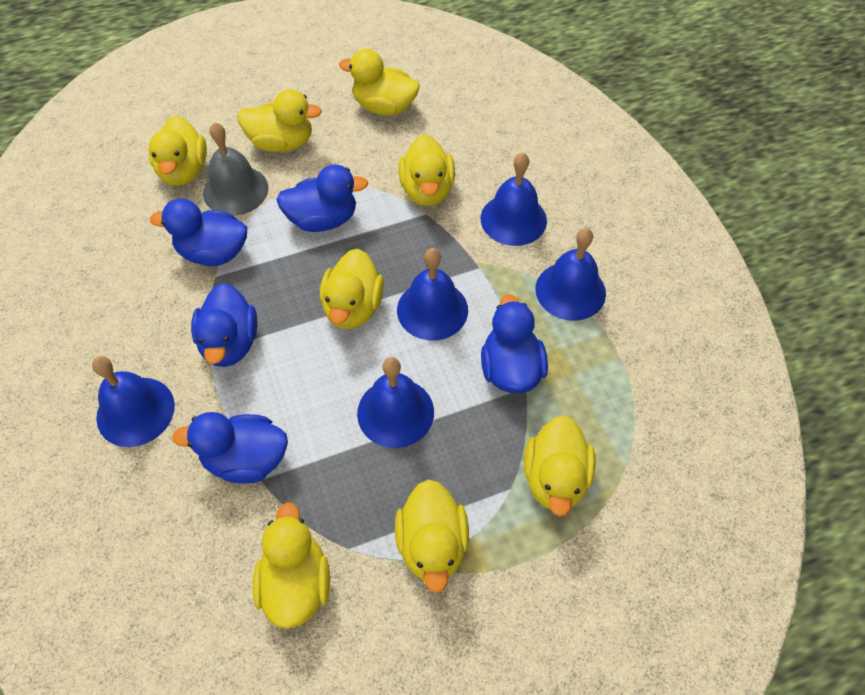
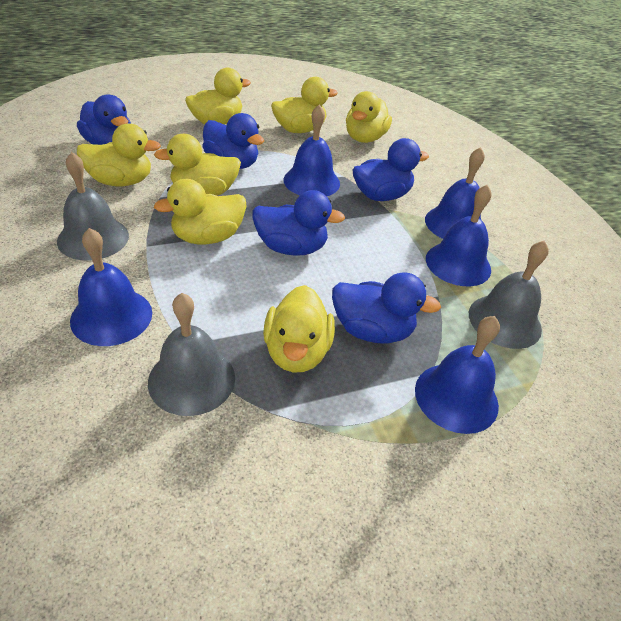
grey bell: [203,122,268,216] = 1 -> [57,152,129,261] [148,293,235,416] [469,240,549,349] = 3
yellow duck: [148,115,207,186] [237,89,322,152] [253,502,330,629] [320,249,384,329] [339,49,420,116] [395,479,469,593] [398,134,455,206] [524,415,596,516] = 8 -> [77,124,161,186] [154,134,241,196] [154,179,247,244] [185,68,251,125] [263,285,335,373] [271,77,338,133] [346,91,392,143] = 7

